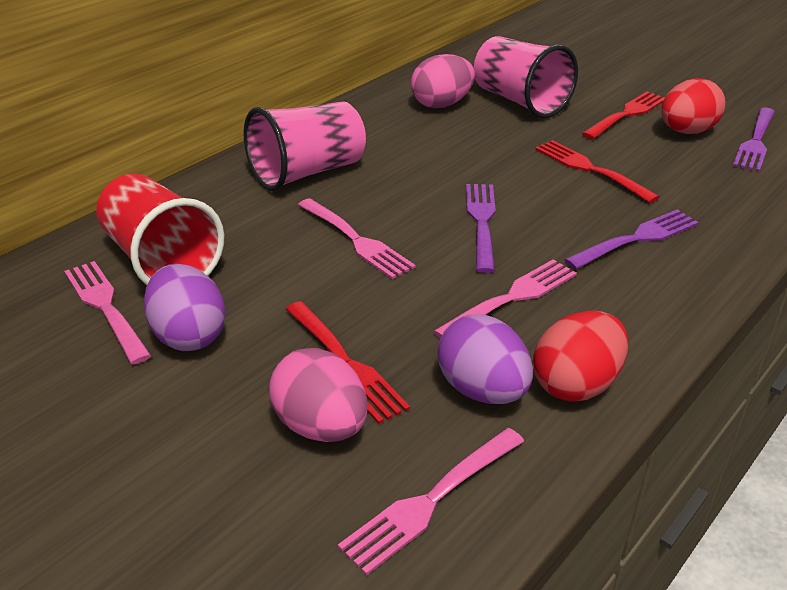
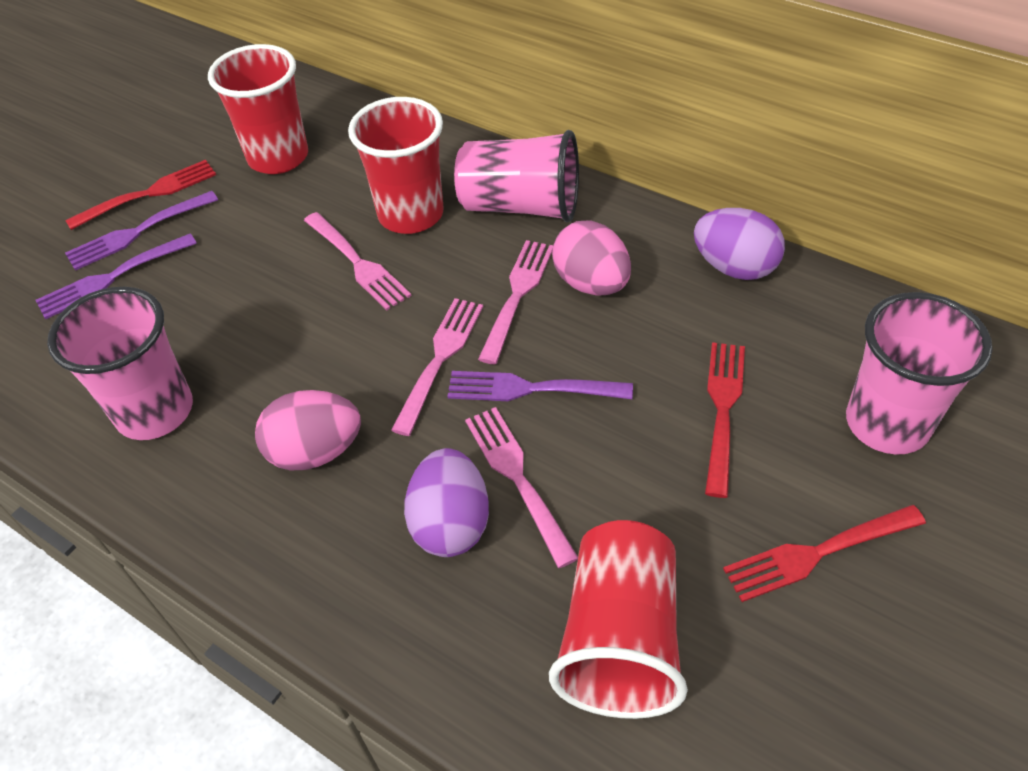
pink cup: [244,101,366,191] [474,36,578,118] = 2 -> [47,287,193,440] [454,130,579,222] [846,292,993,455] = 3
red cup: [96,174,224,285] = 1 -> [208,44,308,174] [348,97,444,234] [549,520,688,719] = 3
red egg: [533,311,628,402] [661,78,726,134] = 2 -> none = 0

